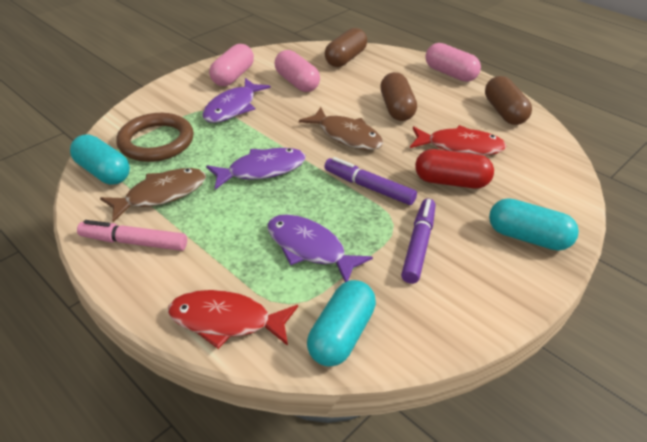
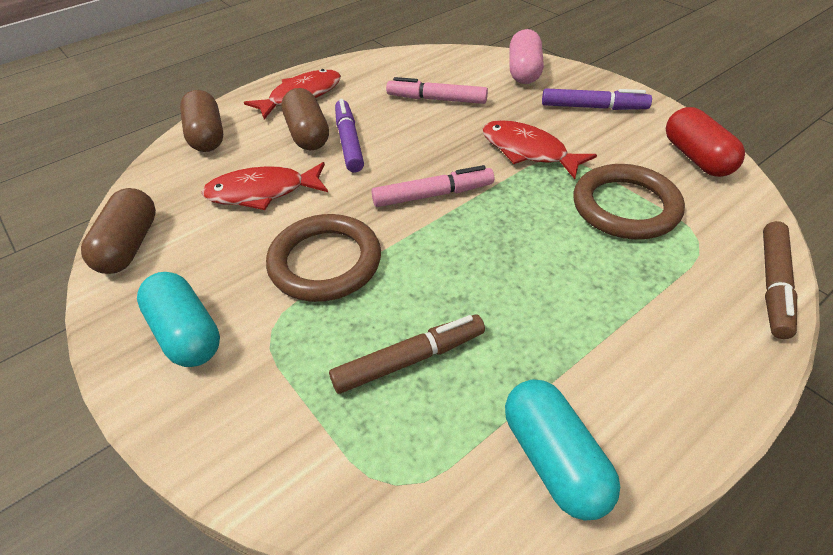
brown fish: [100,168,206,222] [299,107,383,150] = 2 -> none = 0
brown marker: none = 0 -> [329,314,485,394] [763,221,797,339] = 2
brown ring: [116,113,194,162] = 1 -> [266,214,381,302] [573,164,685,239] = 2
pink capsule: [209,44,254,86] [275,50,320,92] [425,43,481,82] = 3 -> [509,29,544,84] = 1
pink marker: [77,220,187,251] = 1 -> [371,165,494,207] [386,77,488,104] = 2
purple fish: [202,78,271,123] [206,148,306,190] [267,214,373,282] = 3 -> none = 0
red fish: [168,290,298,349] [410,125,507,155] = 2 -> [202,162,328,210] [244,69,341,119] [482,120,597,179] = 3
turquoise capsule: [70,134,130,185] [307,280,376,366] [489,198,579,251] = 3 -> [137,272,220,367] [505,379,620,521] = 2

